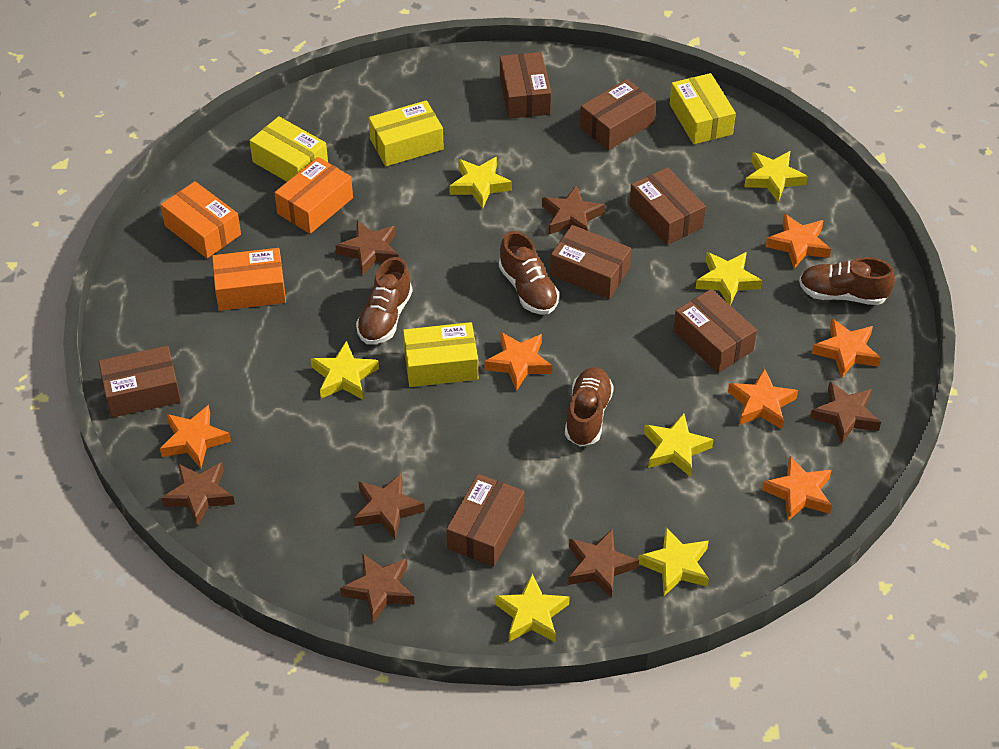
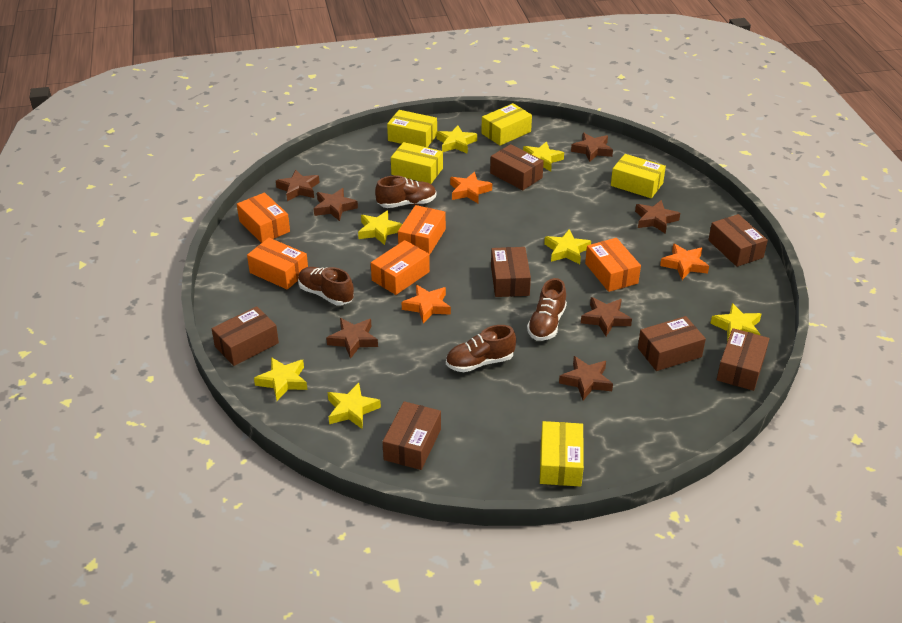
orange box: [161,181,241,258] [212,248,286,311] [275,157,353,234] = 3 -> [237,192,290,243] [247,238,308,290] [371,240,430,295] [398,205,446,256] [585,238,641,292] = 5
orange star: [160,405,231,468] [484,332,552,391] [728,368,798,429] [762,456,832,521] [765,214,831,269] [812,319,881,378] = 6 -> [402,285,451,324] [450,172,492,203] [660,243,709,280] = 3
yellow box: [250,116,328,182] [368,100,444,167] [403,322,478,387] [670,73,736,144] = 4 -> [387,110,437,148] [391,142,443,184] [481,103,532,146] [540,421,584,487] [611,154,666,198] = 5

